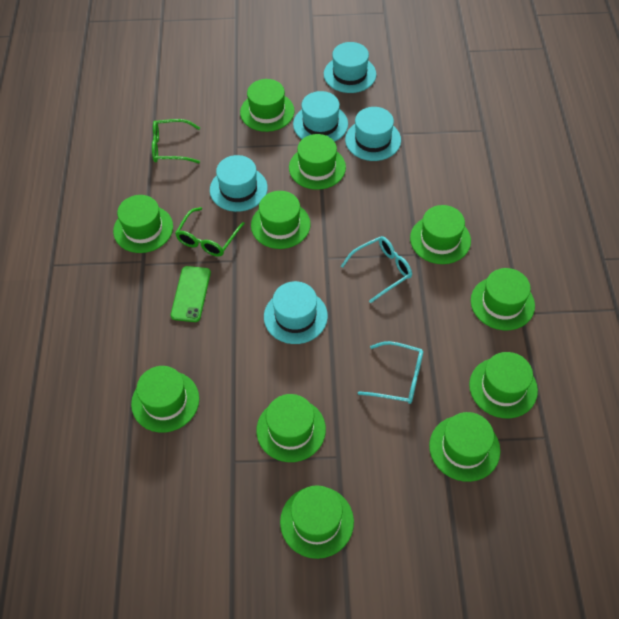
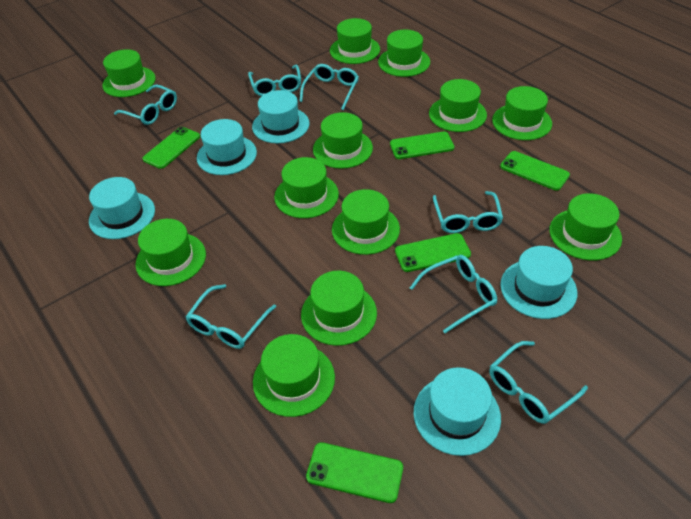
green glasses: [152,119,200,163] [175,207,245,257] = 2 -> none = 0
green hat: [113,195,173,253] [131,366,199,432] [240,79,295,132] [251,191,311,249] [256,394,326,462] [280,485,354,559] [289,134,346,190] [410,205,471,264] [429,412,500,482] [469,352,538,418] [471,268,535,330] = 11 -> [102,49,156,97] [136,219,206,286] [253,334,335,417] [274,157,339,218] [301,271,377,346] [313,112,373,169] [330,18,380,64] [332,189,400,255] [378,30,430,77] [429,79,487,132] [492,86,552,140] [549,193,622,260] = 12
green phone: [171,266,211,322] = 1 -> [142,127,200,169] [306,442,403,503] [390,131,455,159] [395,233,471,272] [500,151,570,191] = 5
turquoise glasses: [341,236,412,303] [358,341,423,404] = 2 -> [114,85,177,125] [186,284,276,349] [248,64,301,96] [299,64,359,110] [410,255,497,333] [433,191,503,233] [489,341,588,424] = 7

